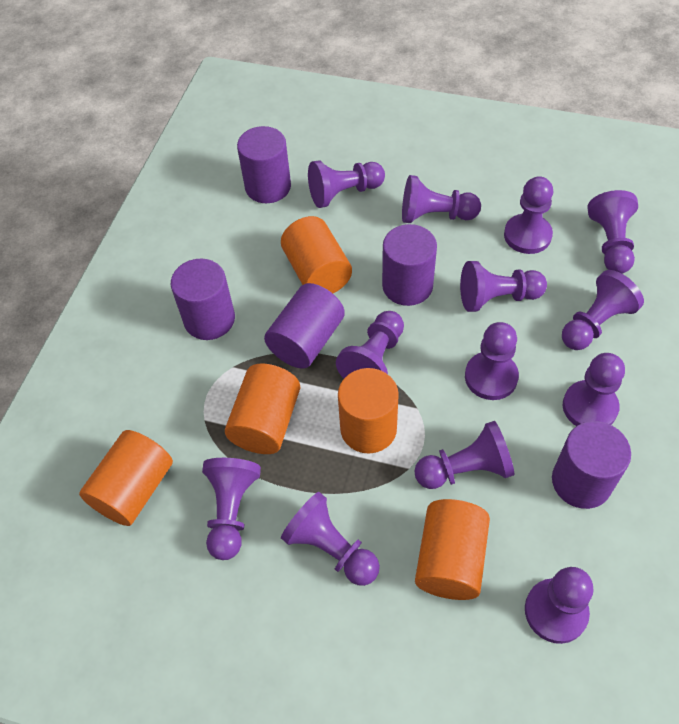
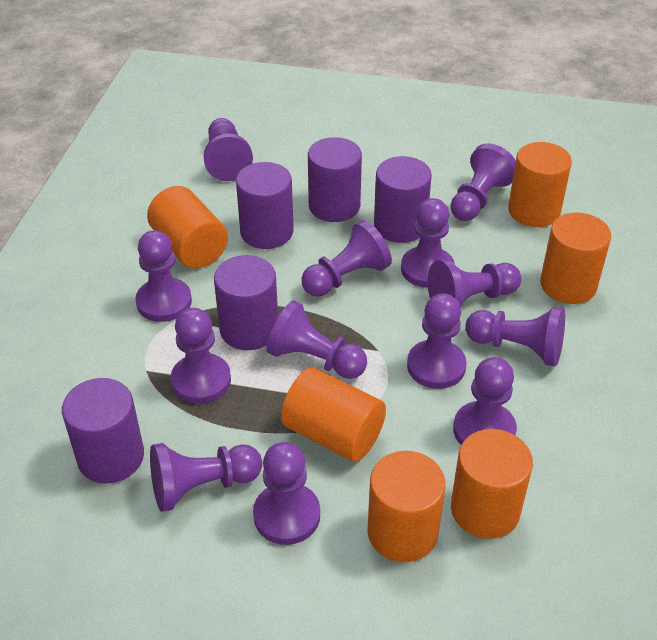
orange cylinder: [79,430,173,526] [225,363,300,454] [281,216,352,293] [338,368,399,454] [415,499,490,600] = 5 -> [147,186,228,268] [281,368,386,462] [367,451,445,562] [451,429,533,539] [508,142,572,227] [540,212,611,304] = 6

